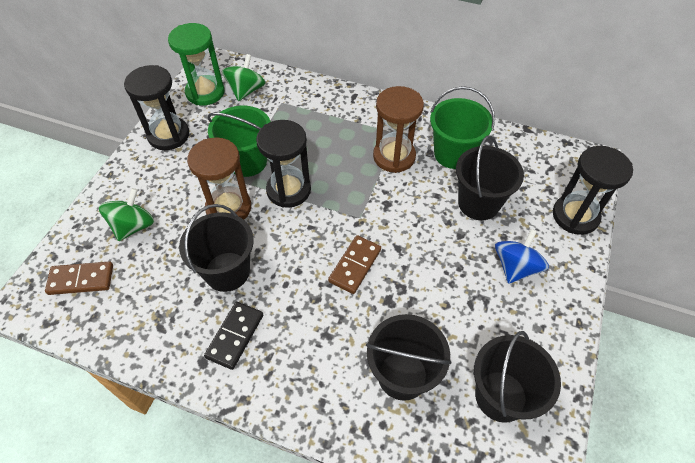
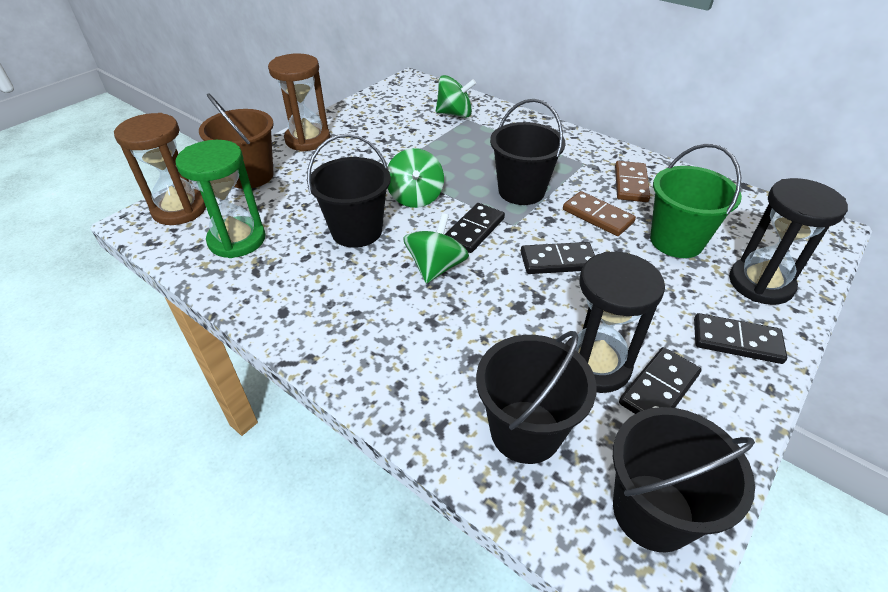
black domino: [204,302,263,370] = 1 -> [444,203,505,253] [521,242,595,274] [619,347,701,414] [694,313,787,364] = 4
black hourglass: [124,65,189,150] [256,120,311,208] [553,146,633,235] = 3 -> [565,251,665,393] [729,178,848,305] = 2
blue spinning top: [495,229,549,284] = 1 -> none = 0
brown bucket: none = 0 -> [199,93,274,189] = 1
green bucket: [207,106,271,177] [430,86,495,169] = 2 -> [650,144,742,258] = 1
green spinning top: [99,188,154,241] [222,54,265,101] = 2 -> [388,148,444,208] [403,213,469,284] [436,75,476,118] = 3

